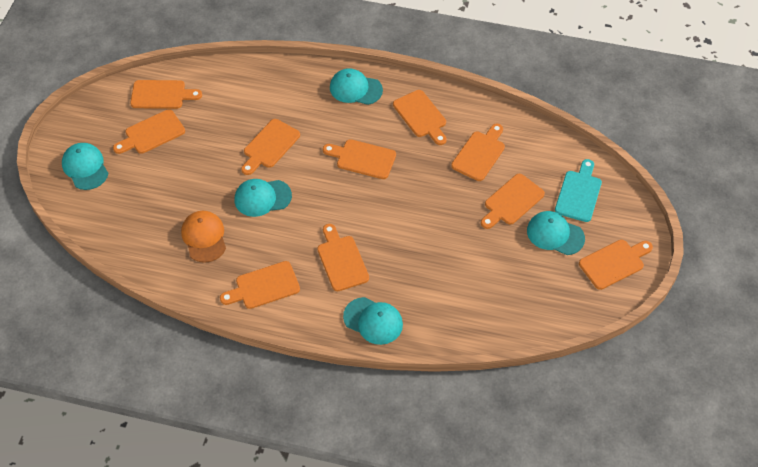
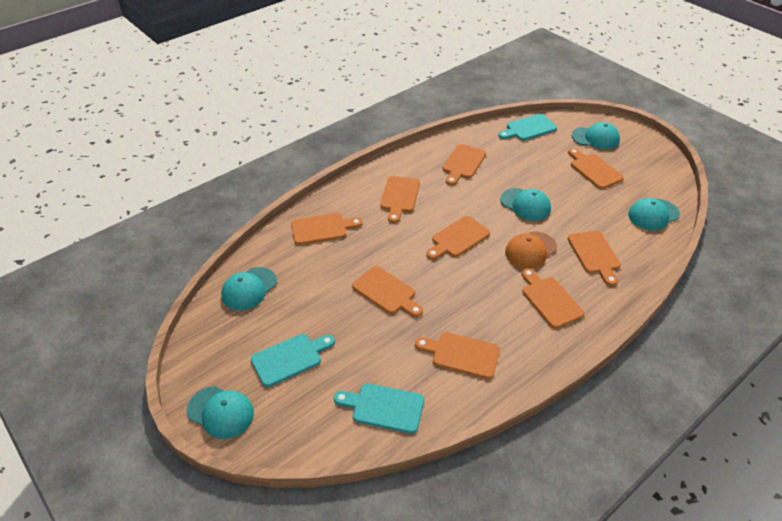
orange cutting board: [113,109,185,154] [130,80,202,109] [220,261,300,309] [241,119,300,175] [317,224,369,291] [323,139,396,179] [393,90,447,145] [451,124,505,181] [481,174,545,229] [579,240,653,290] = 10 -> [291,213,363,245] [352,266,423,317] [380,176,420,223] [415,332,500,379] [426,216,490,260] [443,144,486,185] [522,268,584,329] [568,148,624,189] [568,231,621,286] = 9
turquoise cutting board: [555,159,602,222] = 1 -> [251,334,335,387] [334,383,424,434] [498,114,557,141] = 3

